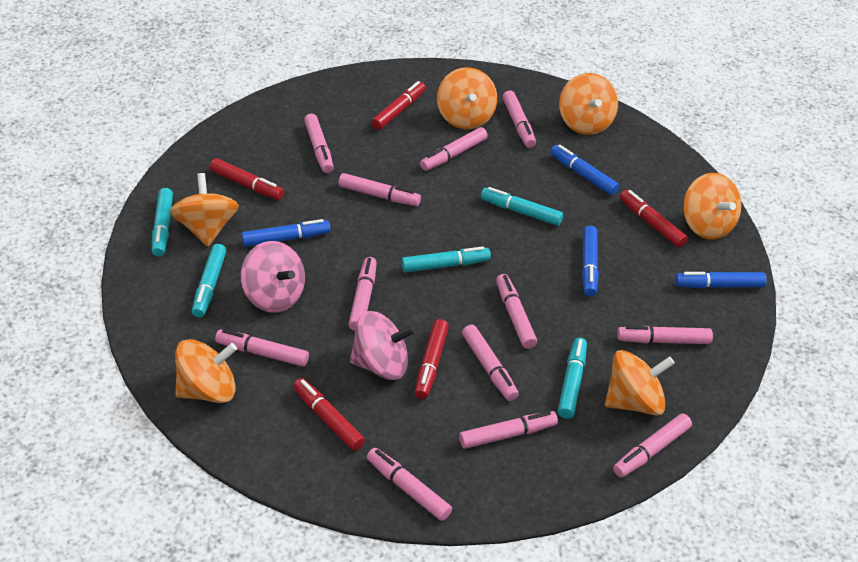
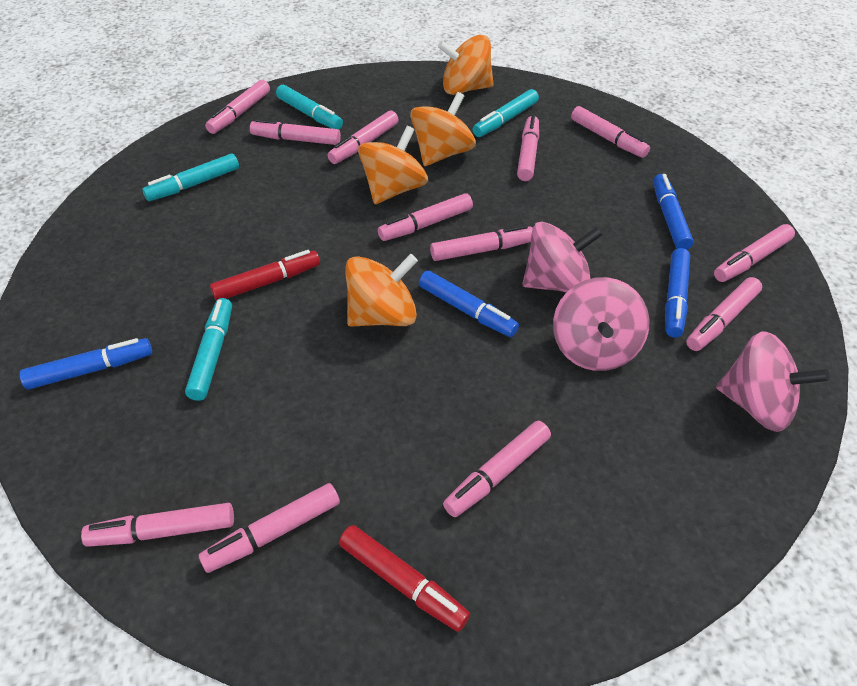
orange spinning top: [170,173,239,247] [175,339,237,403] [437,67,497,129] [559,73,618,135] [605,350,675,416] [683,173,742,240] = 6 -> [345,254,418,327] [358,126,428,204] [410,92,476,166] [438,35,494,95] = 4
pink spinning top: [241,241,305,313] [350,311,416,380] = 2 -> [522,222,603,292] [553,277,649,371] [716,331,830,432] = 3
red marker: [210,158,284,200] [293,378,365,451] [371,81,426,130] [415,319,449,399] [620,190,688,248] = 5 -> [210,250,320,301] [339,525,470,632] = 2
turquoise marker: [152,188,173,257] [192,244,226,317] [402,246,491,273] [481,187,563,226] [558,338,587,419] = 5 -> [142,153,239,201] [185,298,232,401] [276,85,343,129] [473,89,539,137] = 4

